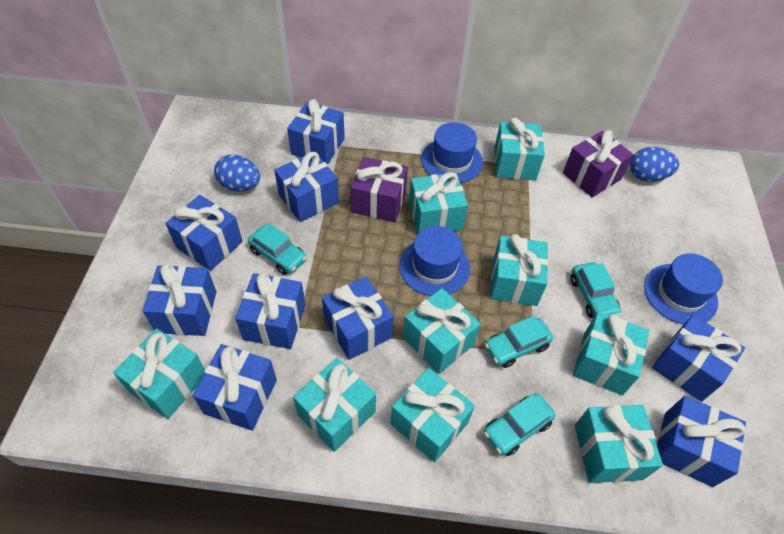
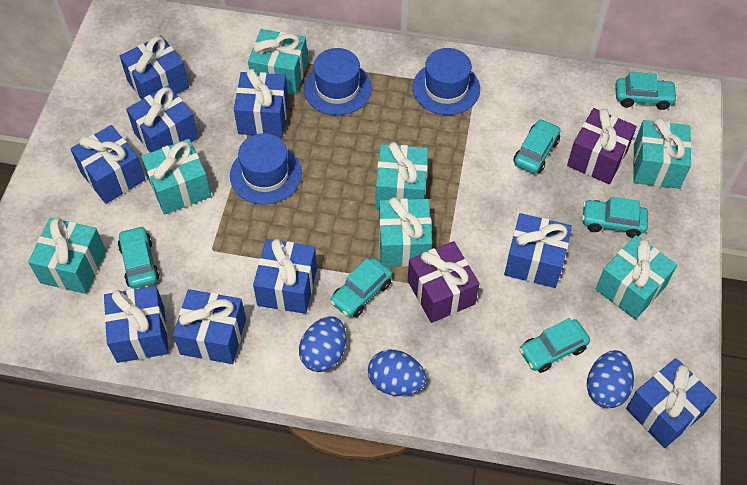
blue egg: [214,155,260,191] [630,147,679,182] = 2 -> [299,316,346,372] [368,350,427,396] [587,350,634,408] = 3
turquoise car: [248,223,307,275] [484,316,553,368] [484,393,556,456] [570,262,621,318] = 4 -> [118,226,160,289] [330,258,392,317] [514,119,560,174] [519,318,590,373] [582,197,648,238] [615,72,678,110] = 6
turquoise gift: [113,328,205,419] [293,358,376,452] [391,368,475,462] [403,288,481,374] [409,172,468,234] [490,234,548,306] [494,118,545,180] [573,311,649,395] [575,405,663,483] = 9 -> [28,218,106,294] [141,139,211,214] [248,29,308,95] [376,142,428,209] [379,197,432,267] [596,235,677,320] [633,118,692,189] = 7

